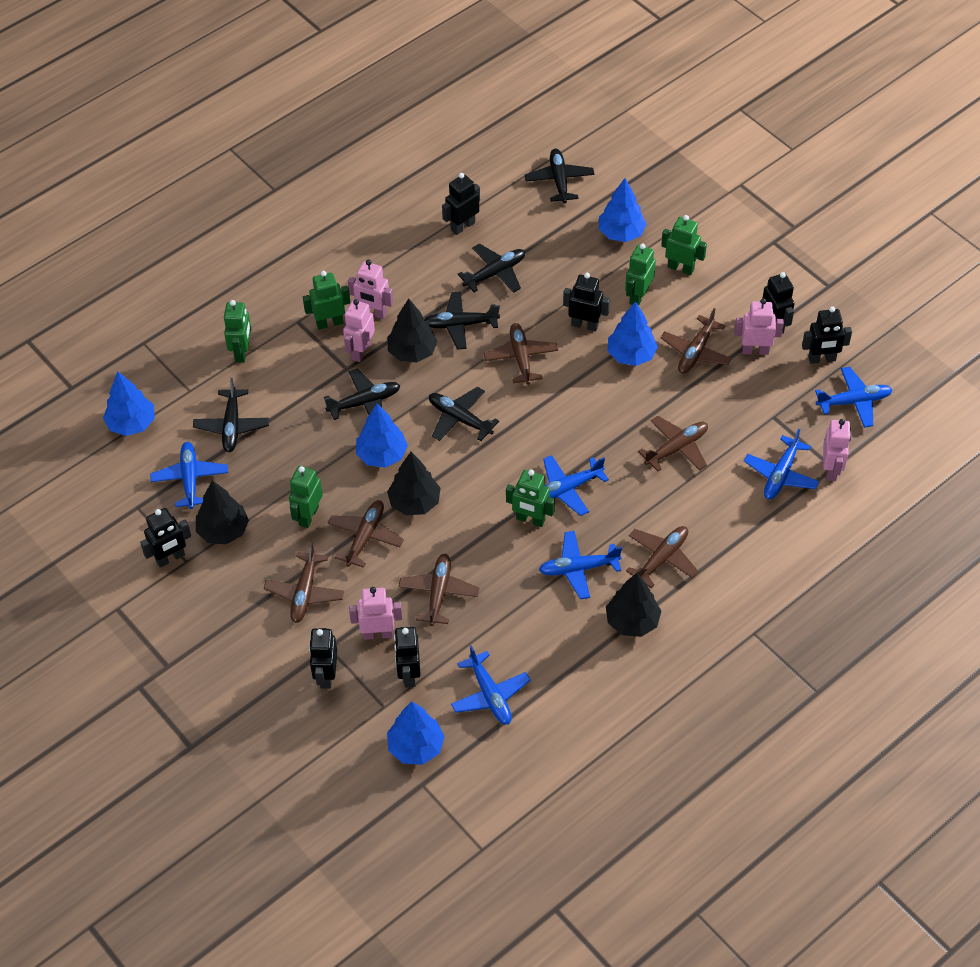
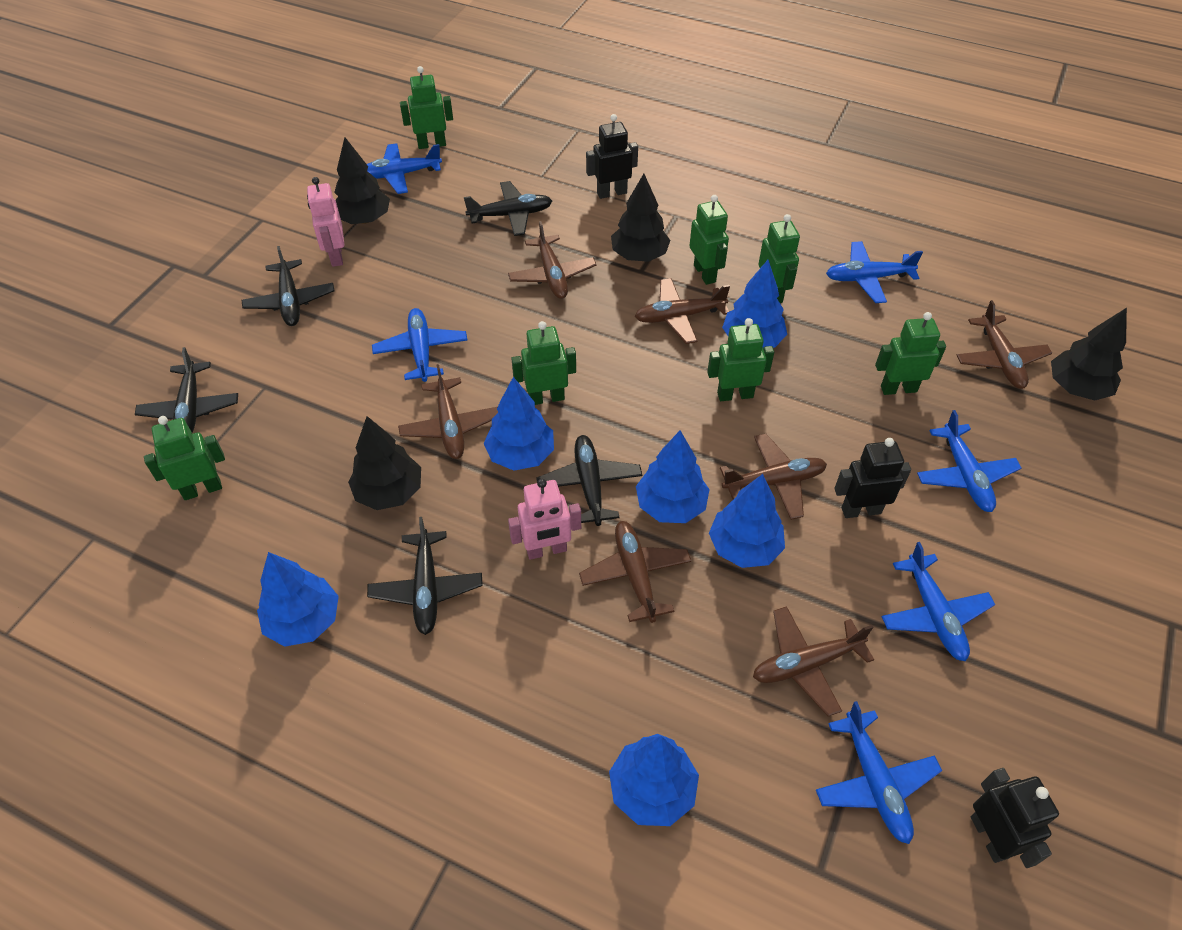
black plane: [193,378,269,452] [324,369,400,420] [424,291,500,350] [429,387,499,441] [458,243,525,293] [525,149,594,204] = 6 -> [135,347,238,433] [242,246,335,326] [367,517,483,635] [464,181,552,236] [536,435,642,526] = 5
black robot: [140,508,191,568] [309,628,337,689] [394,627,421,688] [442,173,480,235] [563,273,610,332] [763,272,795,334] [802,306,852,364] = 7 -> [586,114,638,199] [834,438,911,518] [971,768,1059,868] = 3
blue tree: [103,371,155,436] [356,403,408,468] [387,702,445,765] [599,178,647,242] [608,301,658,366] = 5 -> [257,552,339,647] [484,377,554,471] [609,734,699,826] [636,430,710,523] [709,474,785,568] [722,260,787,348] = 6
green robot: [224,300,251,363] [289,466,323,528] [303,271,350,330] [506,470,555,527] [625,243,656,306] [661,215,707,275] = 6 -> [144,416,225,500] [400,66,453,149] [511,321,576,405] [689,195,729,285] [707,318,774,401] [759,214,800,303] [875,312,946,395] = 7
pink robot: [343,299,375,362] [348,260,393,319] [349,587,402,640] [734,298,784,355] [823,419,851,481] = 5 -> [307,177,344,267] [508,479,581,560] = 2

